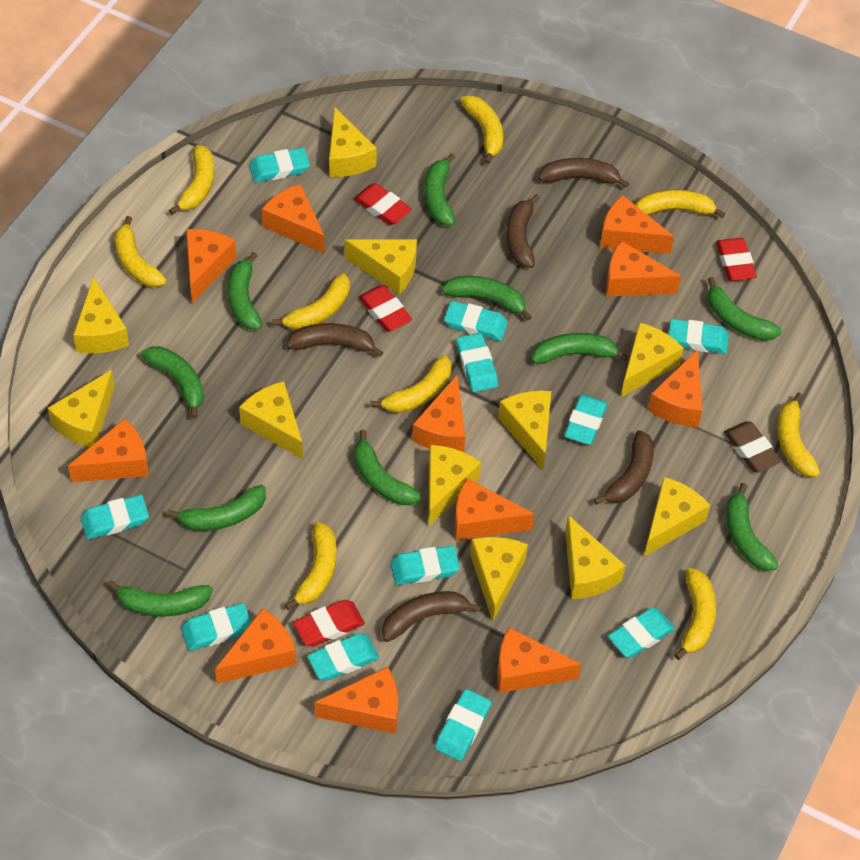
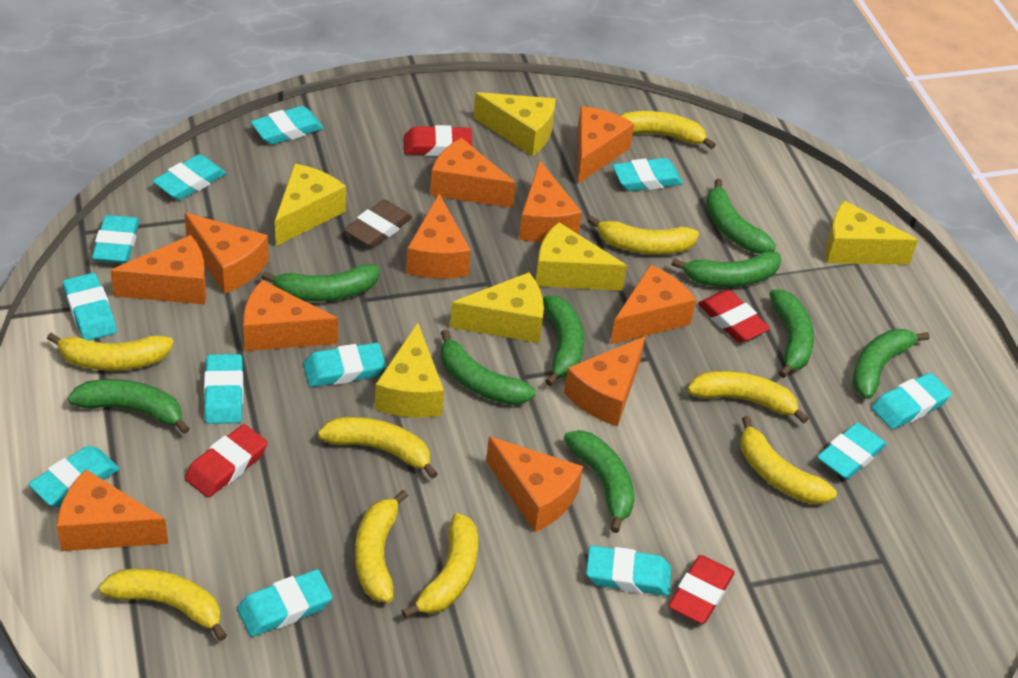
brown banana: [286,323,383,357] [382,591,481,642] [506,194,540,268] [538,158,629,188] [594,430,654,505] = 5 -> none = 0
green banana: [107,580,213,617] [141,346,204,419] [166,485,266,531] [228,252,262,330] [354,430,421,505] [425,153,455,226] [442,276,532,321] [532,333,628,364] [708,277,782,341] [726,483,779,571] = 10 -> [68,379,190,434] [261,264,380,301] [441,330,535,405] [543,295,584,386] [564,430,634,533] [671,251,781,287] [706,178,776,254] [769,290,814,378] [852,329,930,399] = 9
turquoise eraser: [81,495,149,539] [181,603,251,651] [249,148,310,182] [307,633,379,681] [390,545,460,585] [435,689,491,761] [444,301,508,341] [456,333,498,392] [564,394,608,445] [608,607,675,658] [669,319,729,354] = 11 -> [28,446,120,507] [63,273,117,340] [92,215,140,263] [153,154,226,200] [204,354,243,424] [237,569,332,637] [251,106,324,145] [303,343,386,387] [586,546,671,596] [612,158,683,191] [817,422,887,479] [871,373,952,429] = 12
yellow cheese: [48,370,115,447] [73,277,129,353] [239,381,303,459] [329,106,377,177] [345,239,417,295] [428,445,481,527] [470,537,528,621] [498,390,551,470] [565,515,625,599] [621,322,684,397] [644,477,710,556] = 11 -> [275,164,346,246] [375,323,444,418] [450,272,544,343] [473,92,556,156] [535,222,627,291] [825,200,918,265] = 6

